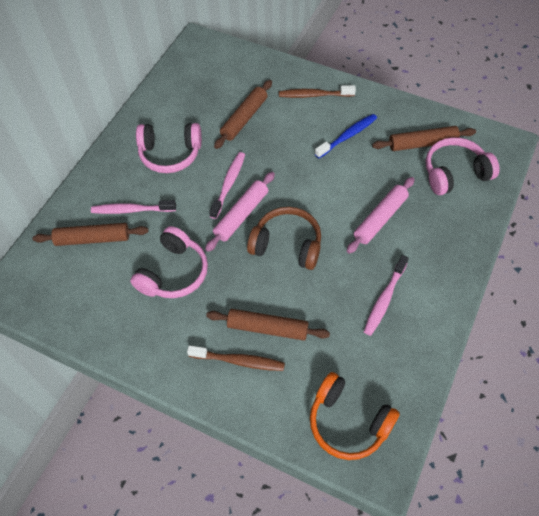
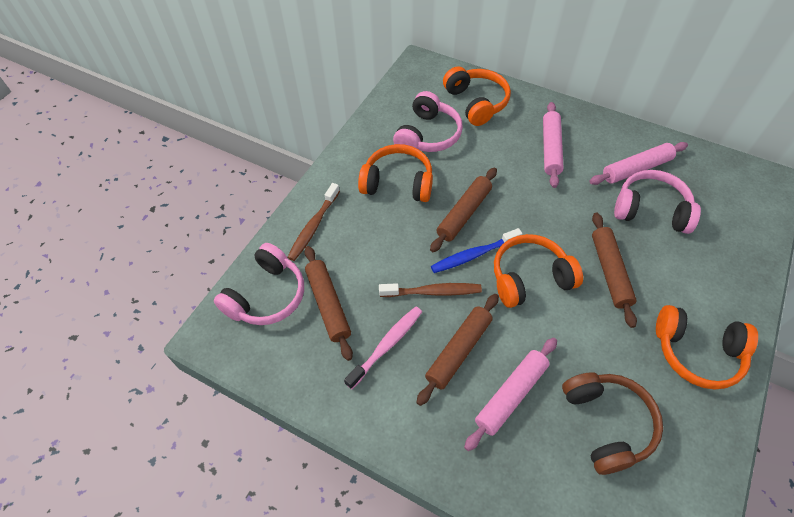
orange headphones: [310,372,400,460] = 1 -> [358,144,433,202] [443,66,511,126] [494,234,583,308] [656,305,758,390] = 4
pink rolling pin: [205,172,275,252] [347,177,415,254] = 2 -> [464,338,557,451] [543,102,564,188] [589,142,688,185] = 3
pink toothbrush: [91,200,176,214] [209,152,245,219] [364,255,409,336] = 3 -> [344,307,422,389] = 1

